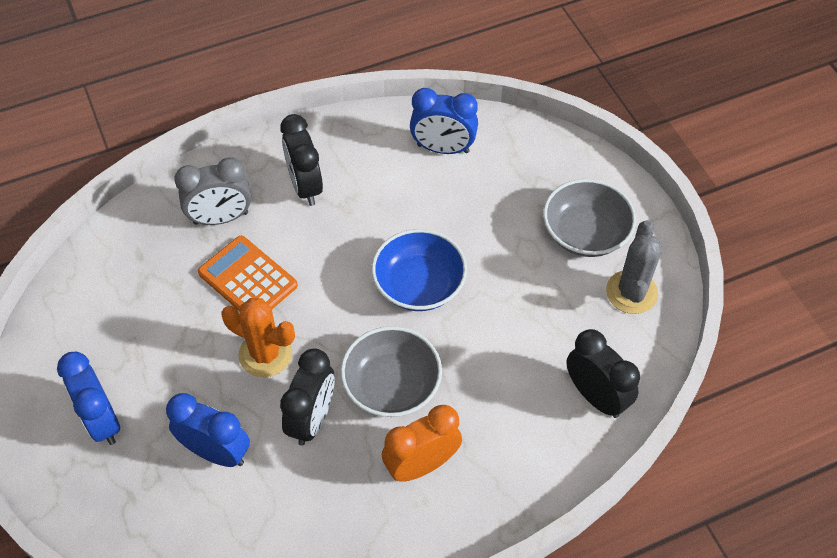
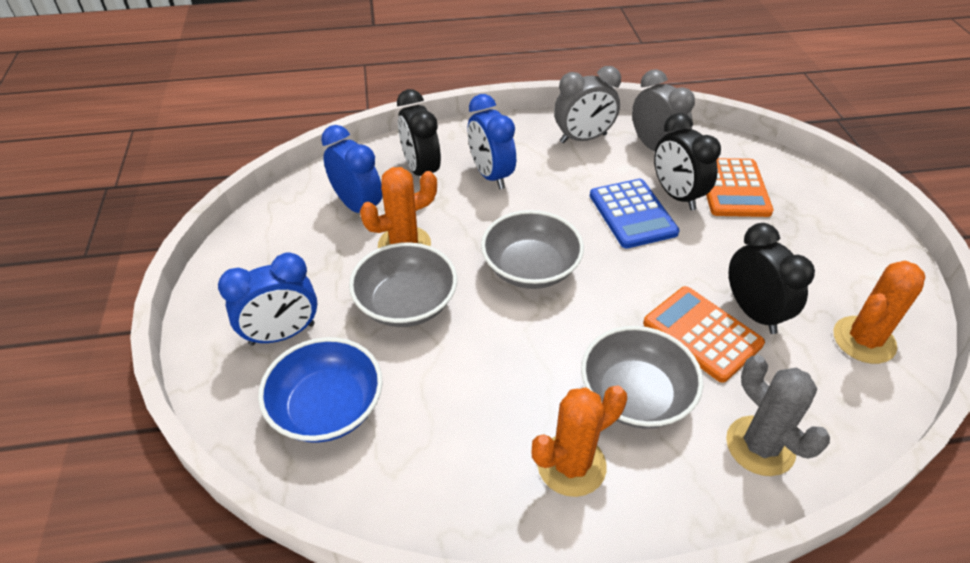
blue calculator: none = 0 -> [590,179,680,249] = 1
grey bowl: [341,326,442,417] [543,179,636,257] = 2 -> [349,242,457,327] [481,210,584,289] [581,326,703,429] = 3
grey clock: [174,157,251,225] = 1 -> [554,66,621,143] [632,69,695,151] = 2
orange cactus: [221,298,295,377] = 1 -> [360,167,437,248] [532,385,627,497] [833,261,925,364] = 3
orange calculator: [198,236,298,311] = 1 -> [643,286,765,383] [706,158,774,217] = 2
orange clock: [382,405,462,482] = 1 -> none = 0

